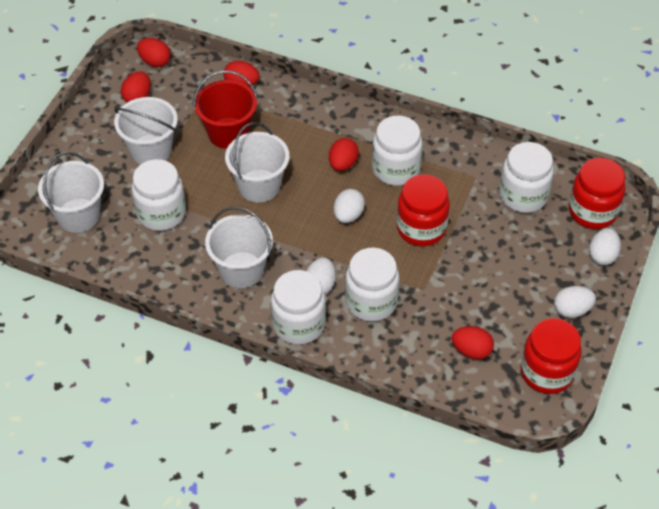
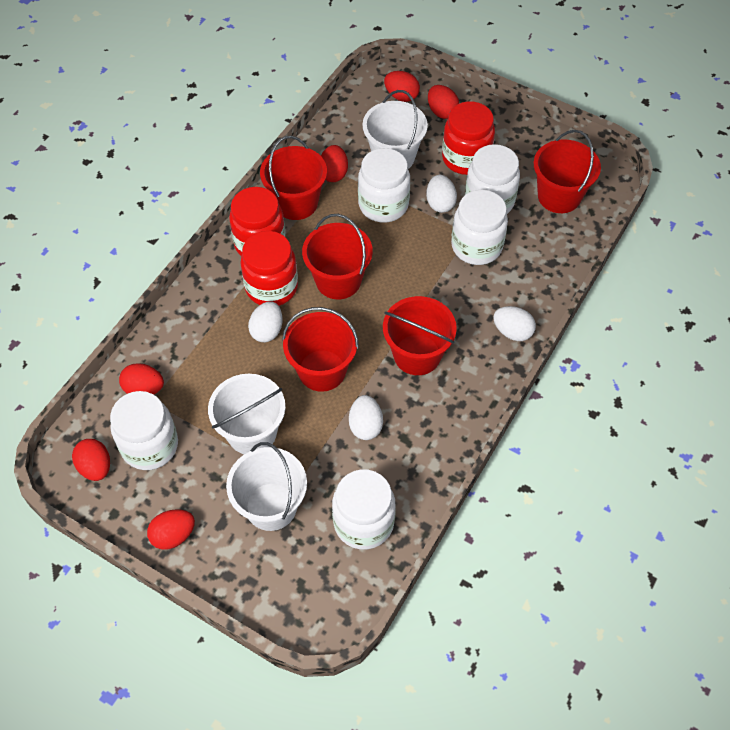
red bucket: [194,70,258,149] = 1 -> [260,136,327,220] [282,307,359,392] [302,214,373,299] [383,296,457,375] [534,130,601,213] = 5
red egg: [121,71,151,103] [137,38,171,67] [223,61,259,87] [329,138,359,171] [452,326,494,360] = 5 -> [72,439,110,481] [119,363,164,394] [147,509,195,550] [321,145,348,182] [384,71,420,102] [428,85,459,119] = 6
white bucket: [38,152,104,233] [114,97,178,165] [205,207,273,288] [225,122,289,202] = 4 -> [208,374,285,454] [226,442,307,531] [362,90,428,169] = 3

